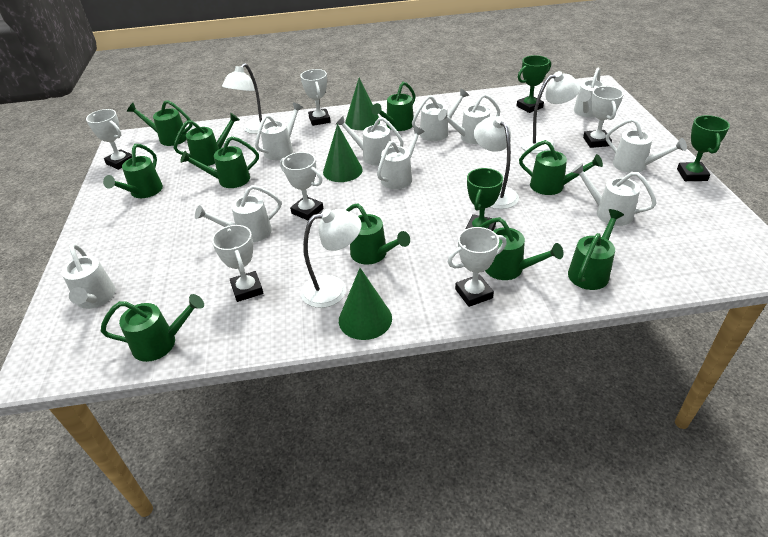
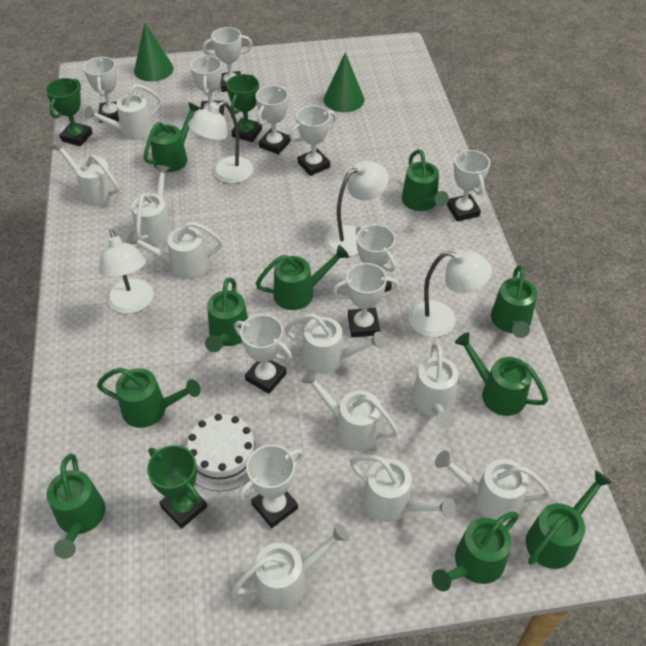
green cone: [323,124,363,182] [339,268,392,340] [345,78,380,130] = 3 -> [134,23,174,81] [324,52,364,112] = 2
white cake: none = 0 -> [185,414,262,491] = 1
white trophy: [86,109,132,170] [212,225,263,302] [280,152,324,221] [300,69,331,126] [448,227,507,307] [583,86,624,148] = 6 -> [83,57,119,123] [190,55,224,115] [202,27,252,92] [234,314,292,394] [239,445,303,528] [255,85,290,155] [290,105,337,176] [332,263,399,337] [356,224,396,292] [447,150,490,222] = 10

